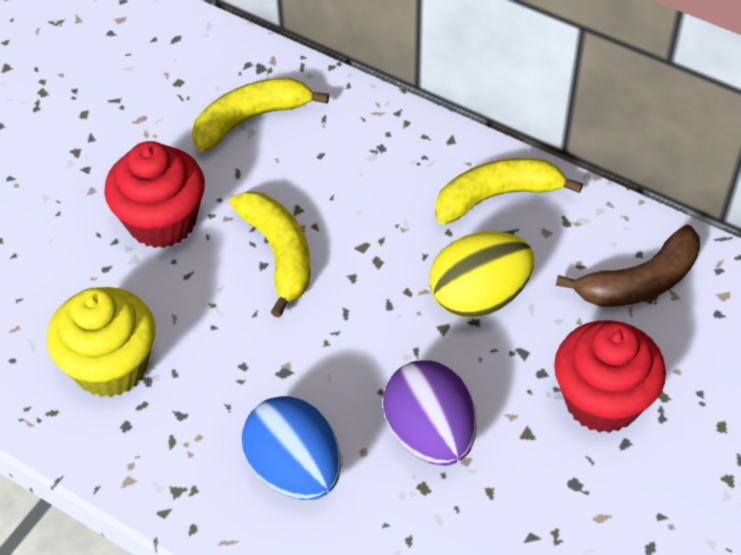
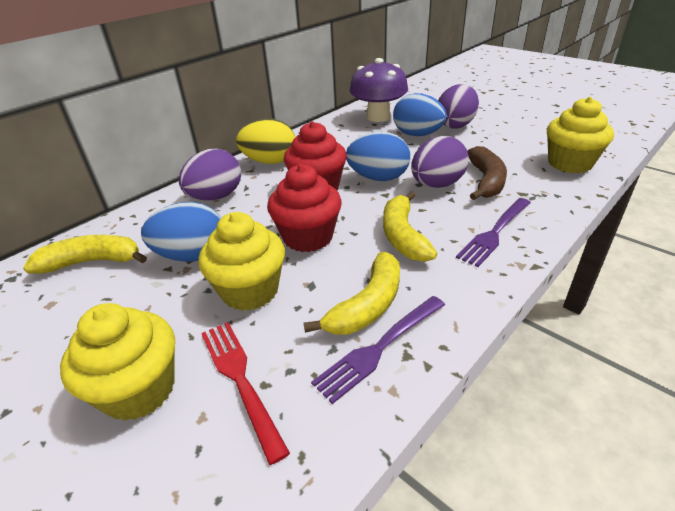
blue egg: [242,396,341,500] = 1 -> [141,202,221,262] [346,132,410,181] [393,93,447,136] = 3
purple egg: [383,360,477,466] = 1 -> [179,149,241,201] [411,136,469,188] [438,84,479,129] = 3
purple fork: none = 0 -> [311,296,445,404] [456,198,531,267] = 2
purple mushroom: none = 0 -> [350,58,408,122] = 1
red fork: none = 0 -> [201,322,290,465] = 1
yellow cupcake: [47,287,155,397] = 1 -> [60,303,175,421] [198,212,285,311] [547,97,614,173] = 3

